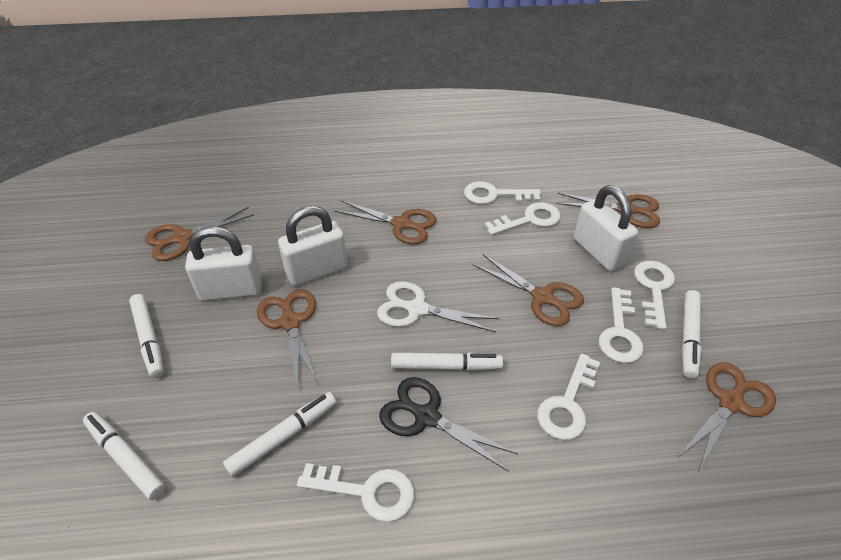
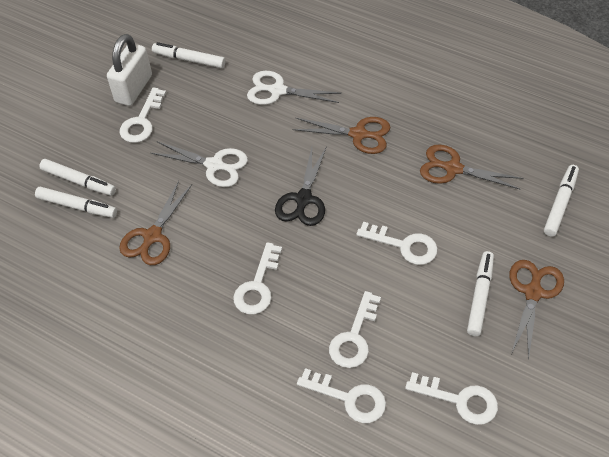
brown scissors: [145,207,254,261] [257,289,319,391] [334,200,436,244] [473,254,584,326] [556,193,660,228] [678,362,776,473] = 6 -> [119,181,192,265] [292,117,391,154] [420,144,523,190] [510,260,564,360] = 4
white padlock: [185,227,262,301] [278,206,348,286] [574,185,638,271] = 3 -> [107,34,152,106] = 1
white scissors: [377,281,500,332] = 1 -> [151,141,248,187] [247,71,342,105] = 2

